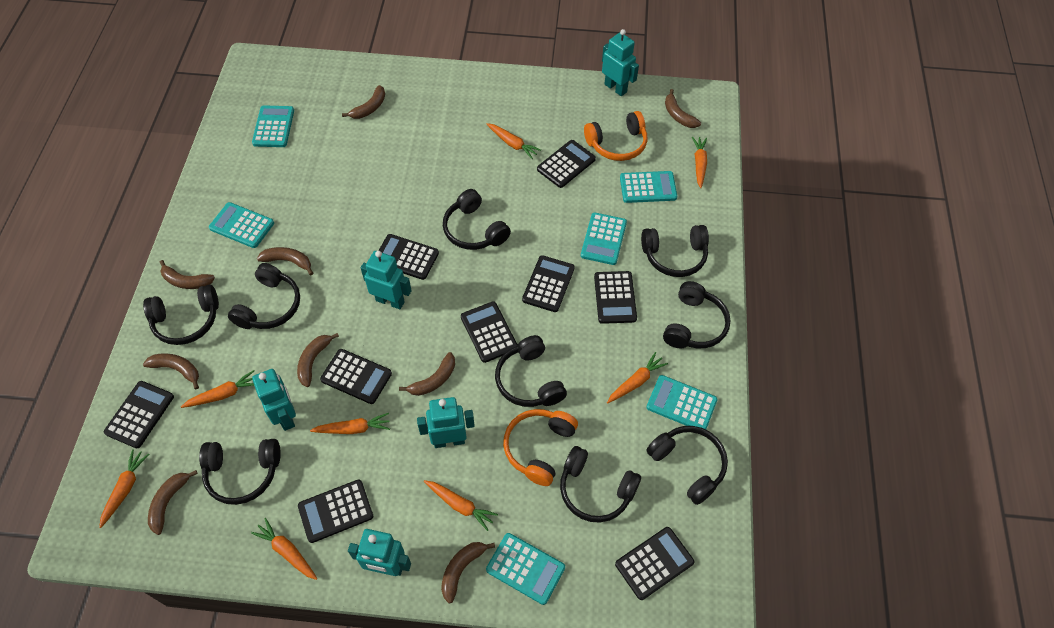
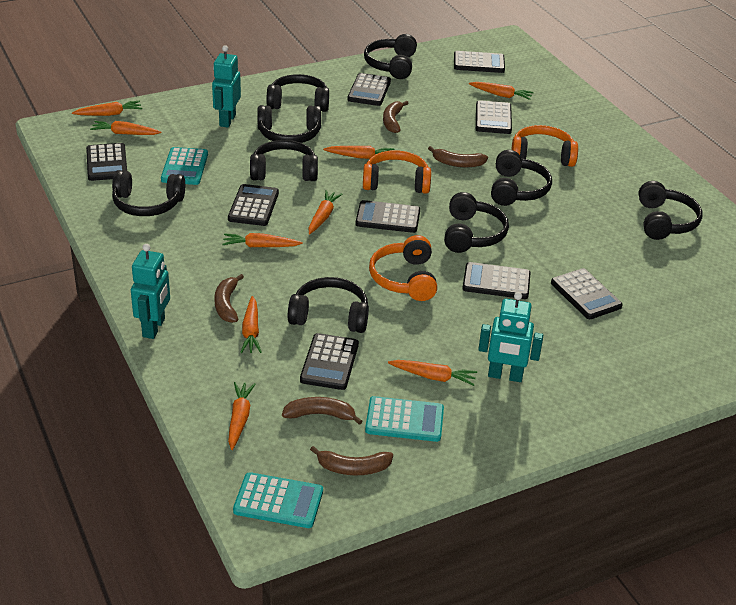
brown banana: [143,353,199,389] [148,470,198,535] [160,260,215,289] [257,247,313,275] [297,333,339,387] [342,85,385,119] [399,352,455,396] [441,542,495,603] [665,89,701,128] = 9 -> [214,274,244,323] [282,397,362,425] [310,446,393,476] [383,101,409,133] [428,146,488,167] = 5
orange carrot: [99,449,150,528] [181,370,254,408] [251,518,317,580] [310,413,390,434] [424,480,498,531] [486,123,541,159] [607,352,668,403] [692,137,707,188] = 8 -> [72,101,142,116] [90,121,161,135] [223,233,303,247] [228,382,255,450] [240,296,262,353] [308,190,342,234] [323,146,394,159] [388,360,477,386] [469,82,534,100] = 9
orange headphones: [503,409,578,486] [584,111,647,161] = 2 -> [363,150,431,194] [369,235,437,301] [511,125,578,167] = 3
turquoise calculator: [209,202,274,248] [252,105,294,147] [486,533,565,605] [581,212,627,265] [620,171,677,203] [647,375,717,430] = 6 -> [161,147,208,185] [233,472,323,528] [365,396,444,442] = 3
turquoise robot: [252,369,296,431] [348,529,411,576] [361,251,412,309] [417,397,475,448] [602,29,639,96] = 5 -> [131,244,170,339] [212,45,241,128] [478,292,543,382] = 3

